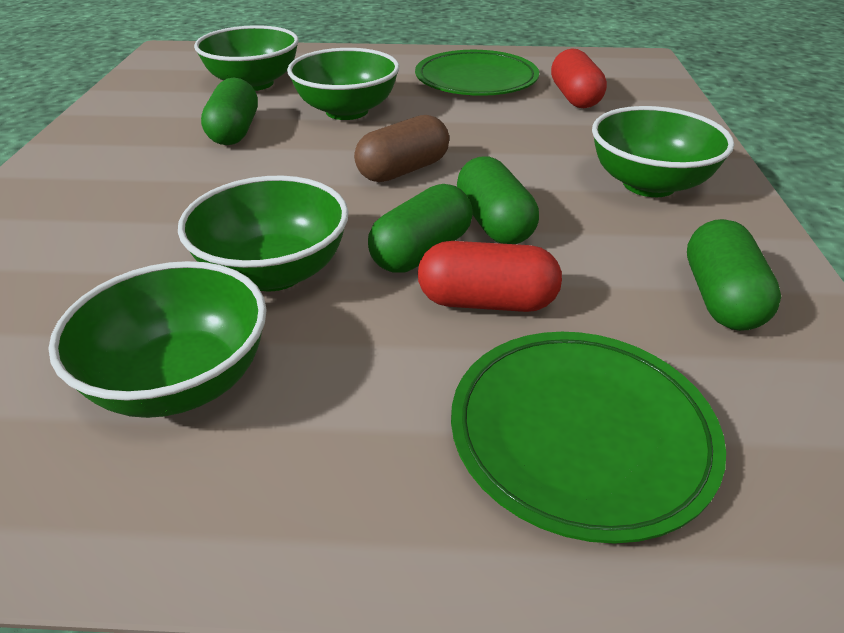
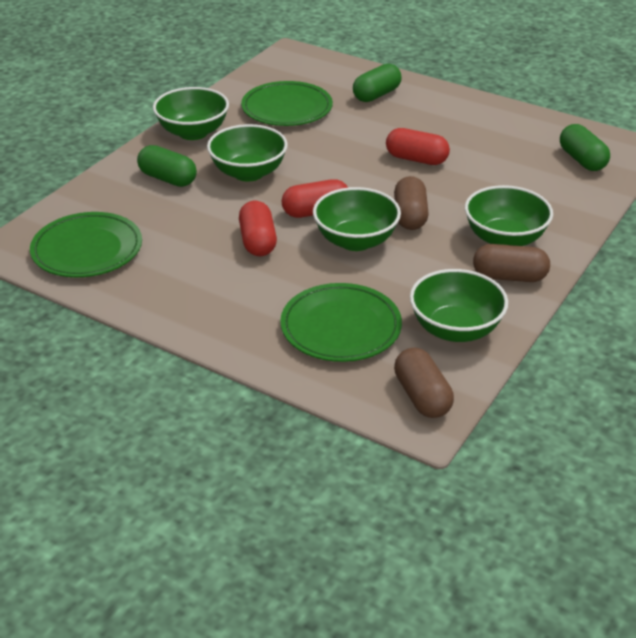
brown capsule: [354,115,449,182] = 1 -> [394,176,429,230] [394,347,454,418] [473,244,550,282] = 3
green capsule: [201,78,258,145] [368,184,473,273] [457,157,539,244] [687,219,781,331] = 4 -> [137,145,197,187] [353,63,402,102] [560,124,610,171] = 3
green plate: [415,50,539,96] [451,332,726,544] = 2 -> [30,212,142,278] [241,81,333,126] [280,283,402,362] = 3
red capsule: [418,241,562,312] [551,48,607,108] = 2 -> [239,201,277,256] [282,179,348,218] [386,128,450,165] = 3

